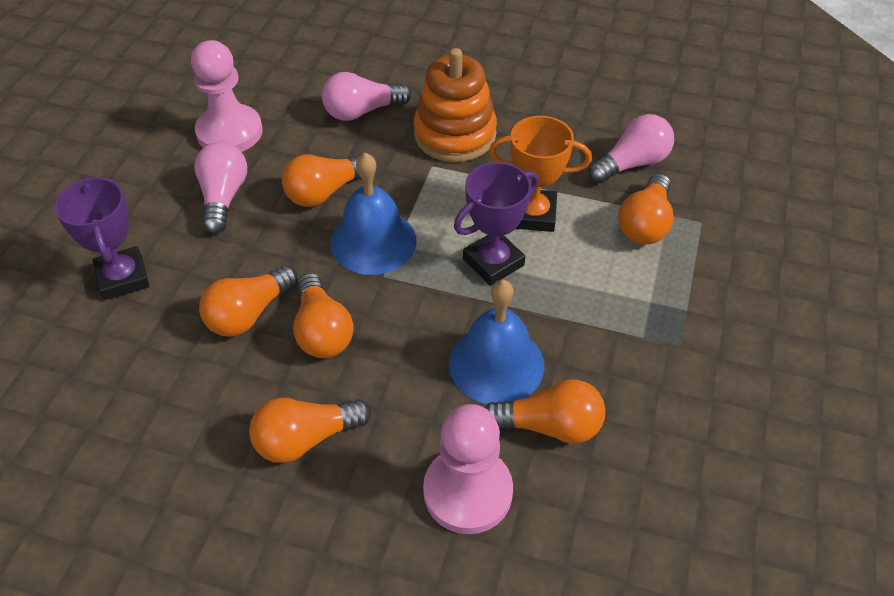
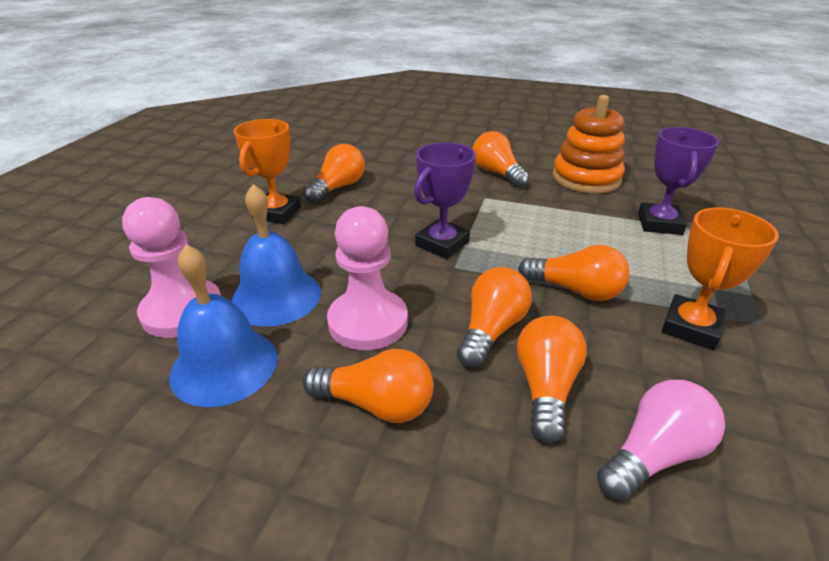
orange trophy: [489,116,592,232] = 1 -> [234,119,301,224] [662,208,779,350] = 2
pink light bulb: [194,142,247,234] [322,72,411,121] [588,114,674,184] = 3 -> [597,380,725,501] = 1

